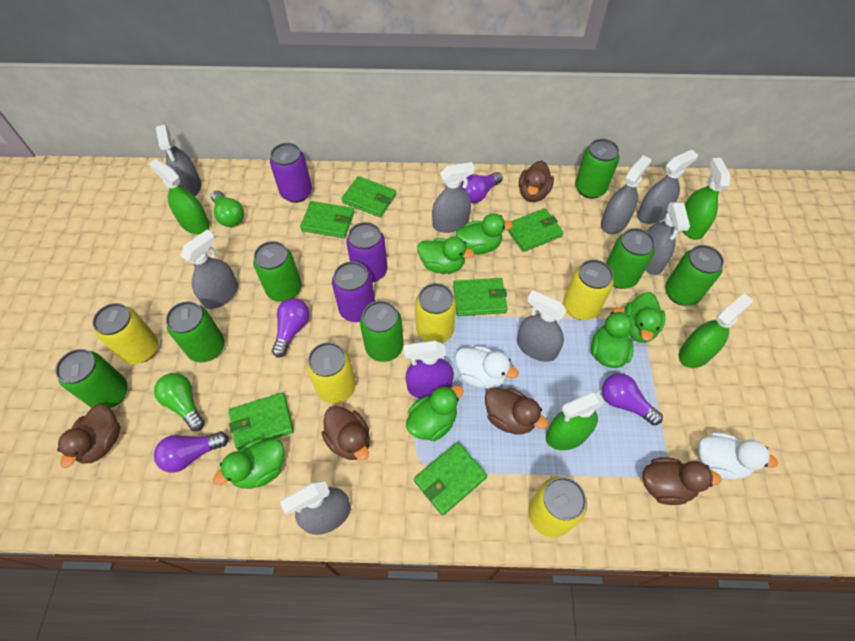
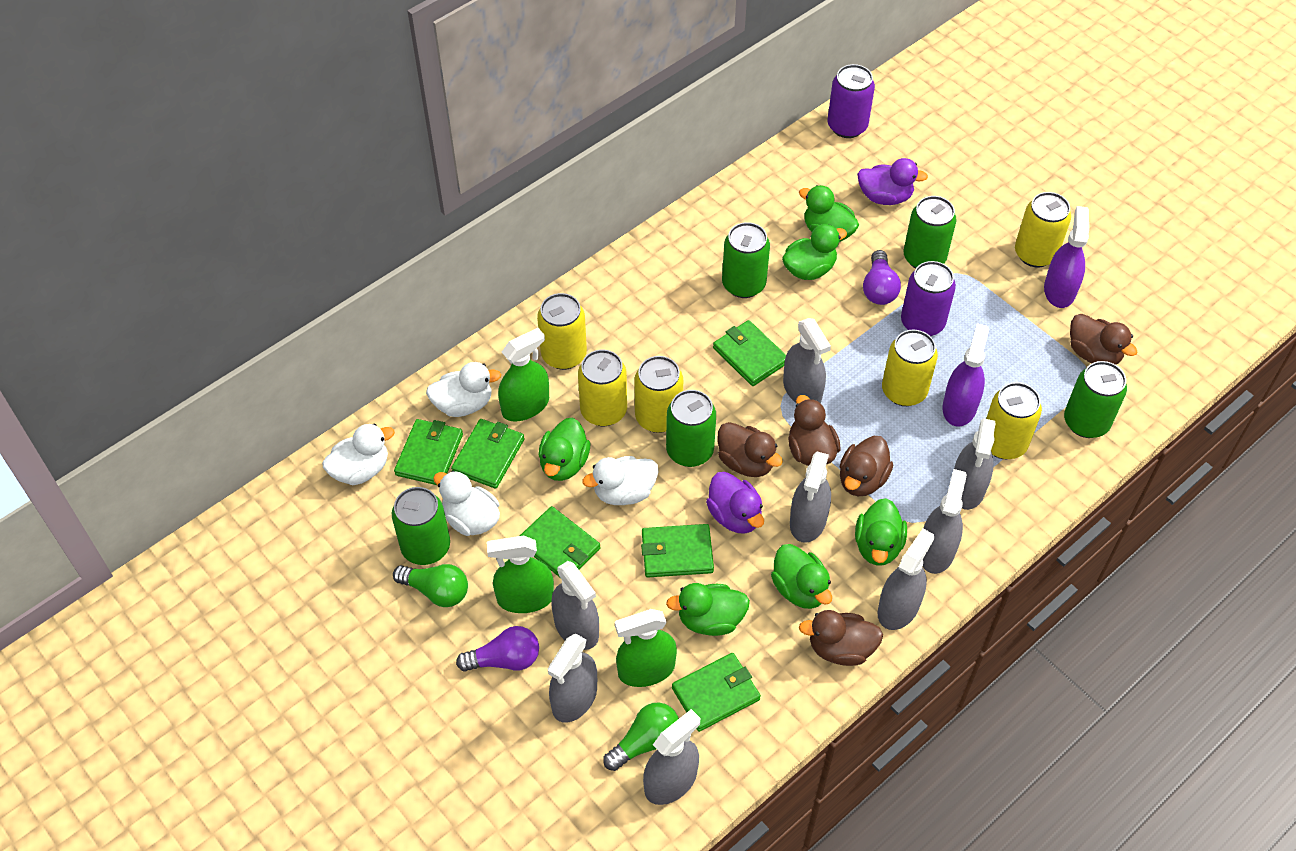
green can: [55,349,128,408] [166,301,225,362] [253,241,302,302] [360,301,404,362] [575,139,620,199] [606,228,655,289] [665,245,724,306] = 7 -> [392,487,450,565] [666,390,716,467] [722,222,770,298] [904,196,957,269] [1064,361,1127,438] = 5
green spray bottle: [149,159,210,234] [546,392,605,450] [679,293,753,368] [682,158,731,240] = 4 -> [487,535,554,613] [498,328,549,422] [615,609,677,687] = 3
purple can: [270,143,312,203] [332,261,375,322] [346,222,388,282] = 3 -> [828,64,875,138] [901,261,956,336] = 2
purple duck: none = 0 -> [706,472,764,534] [857,158,928,205] = 2
purple light bulb: [154,432,229,473] [272,298,310,358] [460,172,503,203] [602,373,663,425] = 4 -> [456,626,539,672] [863,250,901,305] = 2
purple spray bottle: [404,341,454,399] = 1 -> [943,323,989,427] [1044,206,1089,308] = 2
white duck: [455,346,518,389] [698,432,778,480] = 2 -> [322,423,395,485] [426,362,501,417] [433,471,500,536] [582,456,658,505] = 4
yellow can: [92,303,158,364] [307,342,356,404] [415,283,456,343] [528,476,587,537] [564,259,614,320] = 5 -> [537,293,587,370] [578,350,627,426] [634,356,683,433] [882,330,938,406] [986,382,1042,459] [1015,192,1071,267] = 6

